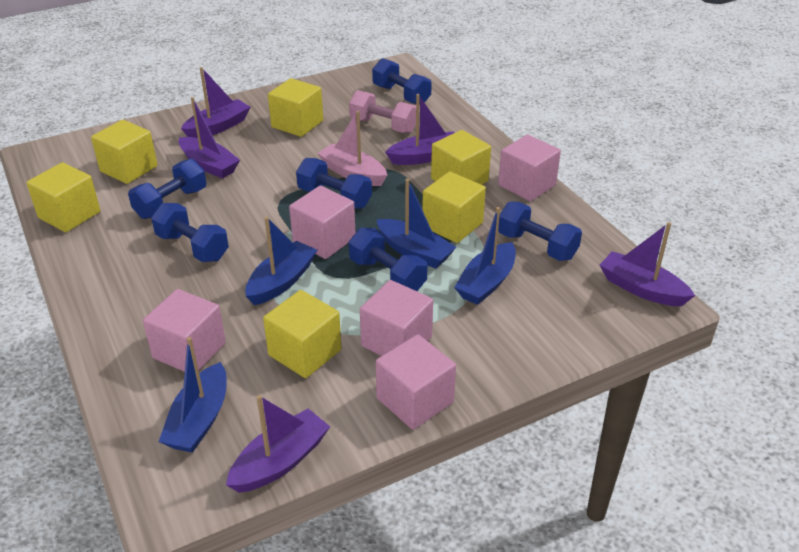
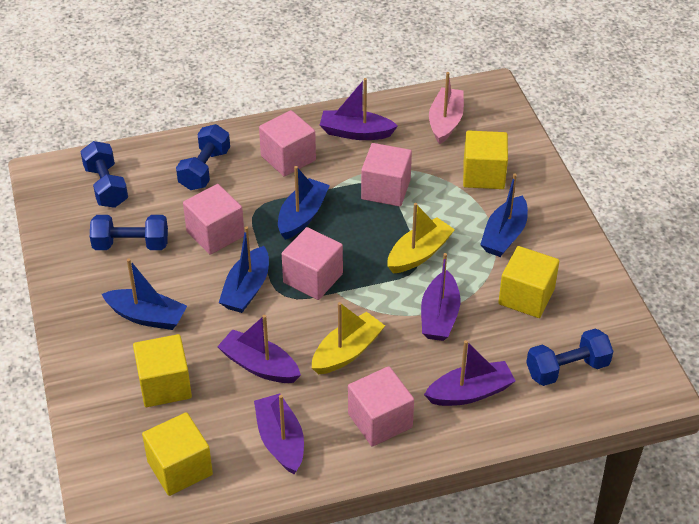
blue dumbbell: [128,159,207,219] [151,203,229,262] [296,158,372,209] [349,228,427,291] [372,58,432,105] [498,202,582,261] = 6 -> [80,141,128,208] [90,215,168,250] [176,124,230,190] [526,329,613,386] = 4
pink dumbbell: [349,90,416,133] = 1 -> none = 0
yellow boat: none = 0 -> [312,302,385,375] [388,203,455,273] = 2
yellow cube: [26,162,101,232] [91,120,158,184] [263,290,342,378] [268,78,323,137] [422,171,486,243] [431,130,491,185] = 6 -> [133,334,192,407] [142,412,213,496] [463,130,508,189] [498,246,559,318] = 4

